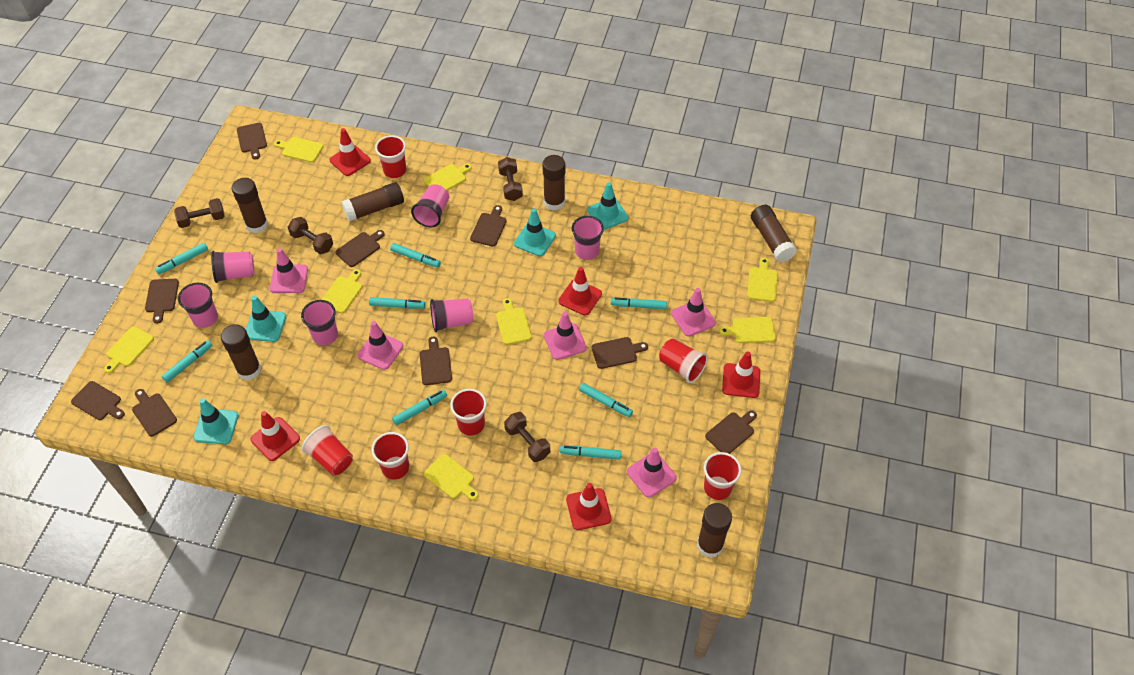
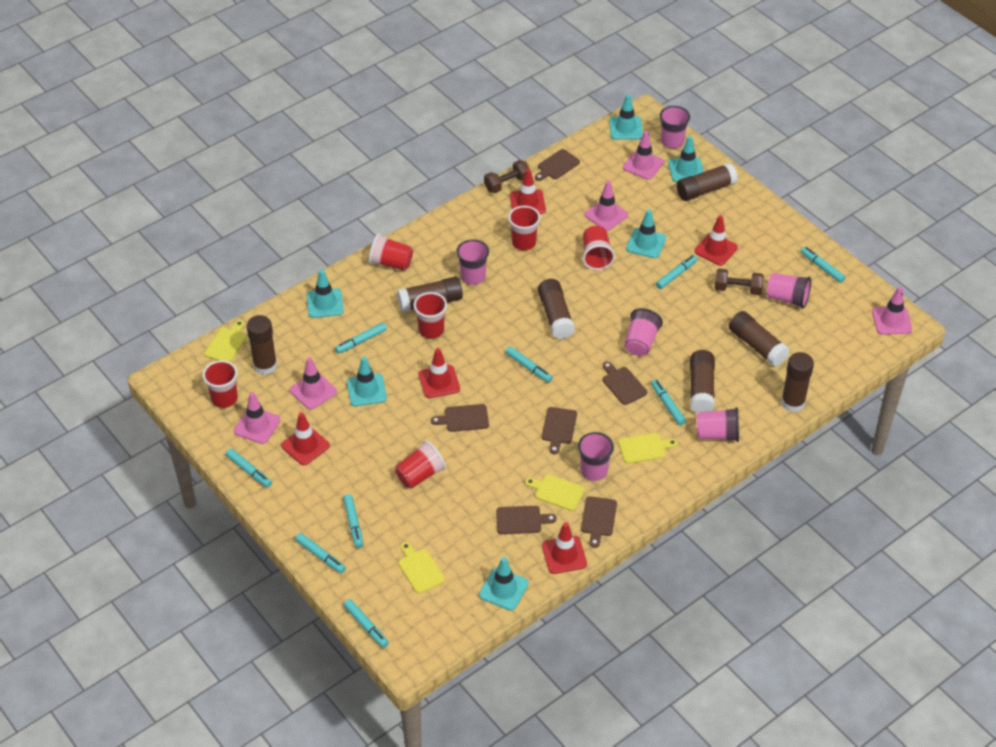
brown cutting board: [71,381,125,420] [132,389,177,437] [145,279,179,324] [237,123,267,160] [336,230,385,267] [420,337,452,385] [470,205,507,246] [592,337,648,369] [705,410,757,454] = 9 -> [431,404,489,432] [496,506,557,534] [535,149,580,181] [542,407,577,454] [581,496,617,548] [602,362,647,405] = 6
brown dumbbell: [174,198,224,228] [288,217,333,254] [498,157,523,201] [504,412,550,462] = 4 -> [484,160,530,193] [715,269,764,295] = 2
brown glue stick: [221,324,261,380] [232,178,268,233] [341,182,404,222] [542,155,565,211] [697,503,732,558] [751,205,797,262] = 6 -> [247,315,277,375] [397,277,463,312] [538,279,575,339] [676,163,738,201] [690,350,715,413] [729,311,790,367] [781,352,814,412] = 7
turquoise marker: [155,243,208,274] [162,340,212,383] [369,297,425,309] [390,243,441,268] [392,390,447,425] [560,445,621,460] [579,383,633,417] [611,297,667,310] = 8 -> [226,449,272,488] [295,533,346,573] [335,323,387,354] [343,494,363,548] [343,599,389,648] [505,346,553,383] [651,379,686,426] [656,255,697,289] [801,247,846,283] = 9
turquoise traffic cone: [193,398,238,444] [246,296,286,342] [514,208,556,256] [587,182,628,230] = 4 -> [307,269,344,318] [347,357,387,406] [479,557,529,611] [609,94,643,140] [626,209,666,258] [668,136,704,183] = 6
yellow cutting board: [104,327,154,373] [274,137,324,163] [322,269,362,313] [424,163,472,191] [424,454,478,500] [496,298,532,345] [719,317,776,343] [747,258,778,302] = 8 -> [204,320,247,362] [398,542,445,594] [525,475,585,511] [618,433,678,464] = 4

